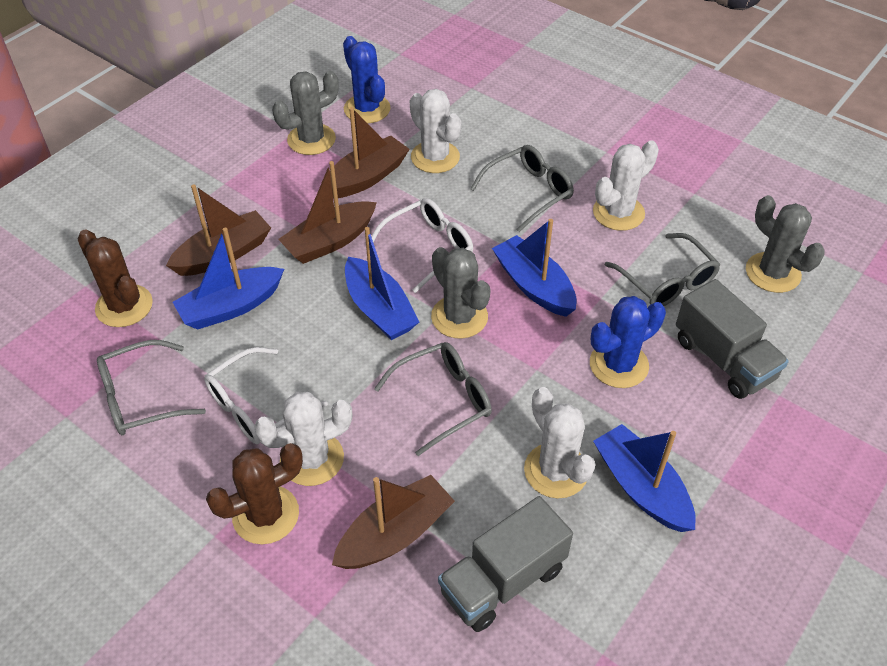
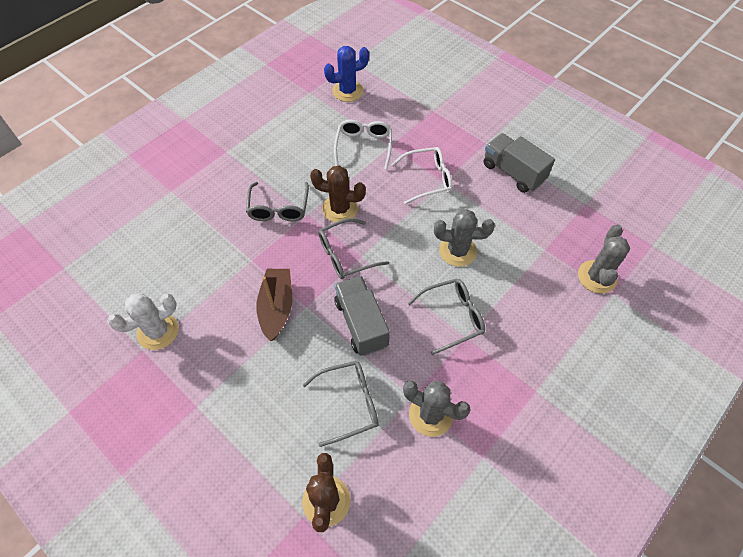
blue boat: [173,228,284,330] [345,227,419,340] [492,219,577,317] [593,424,696,532] = 4 -> none = 0
blue cactus: [343,36,391,123] [590,296,666,388] = 2 -> [324,46,369,102] = 1
brown boat: [166,184,271,276] [278,161,377,264] [330,107,410,199] [332,475,455,569] = 4 -> [256,269,292,341] = 1
white cactus: [254,392,352,486] [410,89,461,173] [524,387,596,498] [593,140,659,231] = 4 -> [107,293,178,350] = 1

